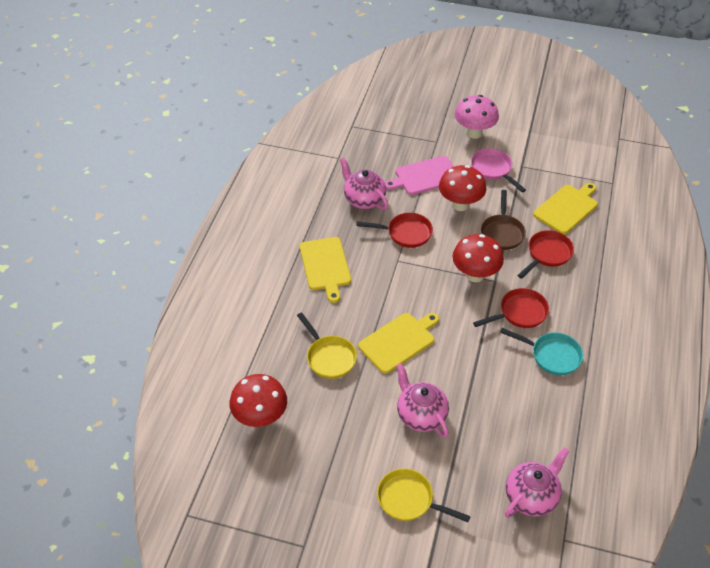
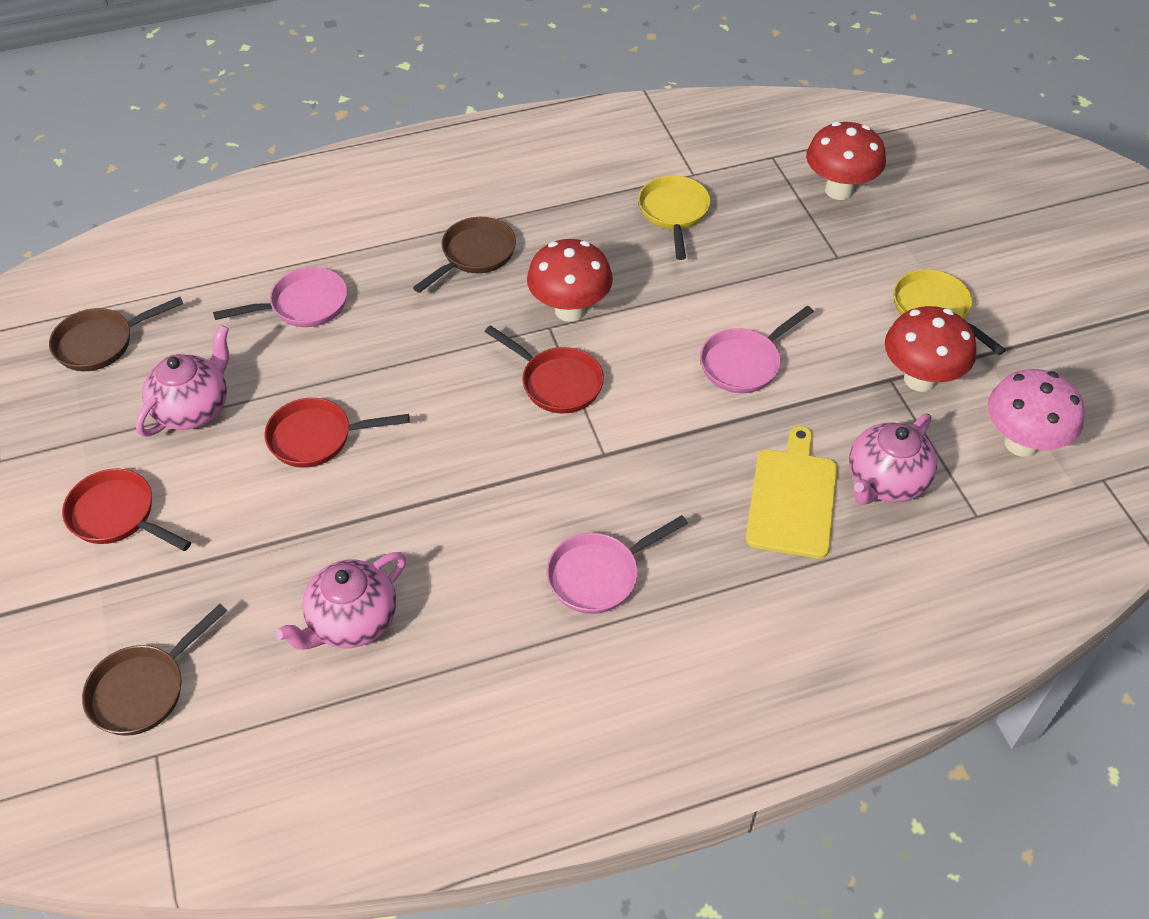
brown pan: [481,190,526,250] = 1 -> [49,297,184,371] [82,604,227,736] [413,217,516,293] = 3
pink cutting board: [385,156,454,195] = 1 -> none = 0
pink pan: [471,148,526,192] = 1 -> [213,267,347,327] [546,515,688,614] [700,306,814,393] = 3
turquoise pan: [500,328,583,375] = 1 -> none = 0
yellow cutting board: [300,237,351,303] [358,313,439,374] [533,183,598,234] = 3 -> [746,426,837,558] = 1

